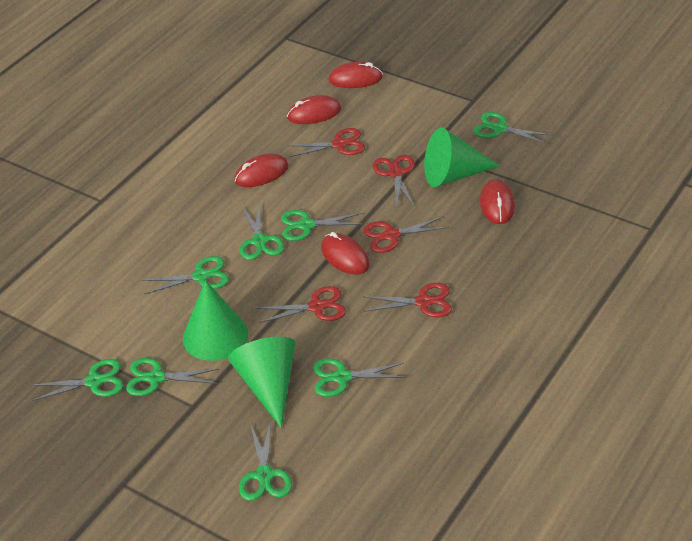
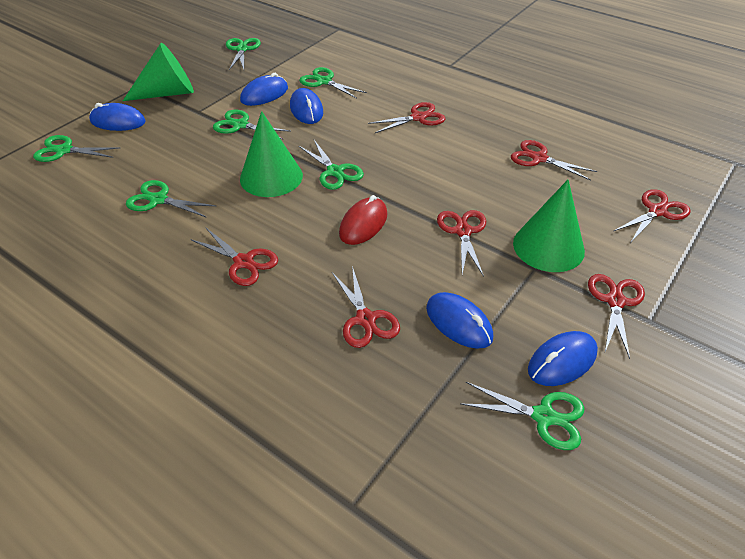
blue mouse: none = 0 -> [89,103,146,131] [240,73,288,106] [290,88,323,124] [426,292,493,349] [528,331,598,386] = 5
green scissors: [30,359,123,401] [126,358,219,396] [142,256,229,294] [239,421,292,501] [240,204,284,260] [281,210,364,241] [313,358,406,397] [473,112,553,144] = 8 -> [33,135,120,162] [126,180,216,218] [213,109,291,139] [226,38,261,70] [299,67,367,99] [299,140,364,190] [460,382,585,450] = 7
red mouse: [234,153,289,187] [287,95,341,124] [321,232,370,275] [329,62,383,88] [480,179,515,224] = 5 -> [339,195,388,245] = 1
red scissors: [256,286,346,323] [286,128,365,157] [363,217,449,253] [363,283,452,318] [373,155,415,207] = 5 -> [190,227,278,286] [332,266,400,348] [368,102,445,133] [437,210,486,277] [511,140,597,181] [588,274,645,359] [614,189,691,242] = 7

